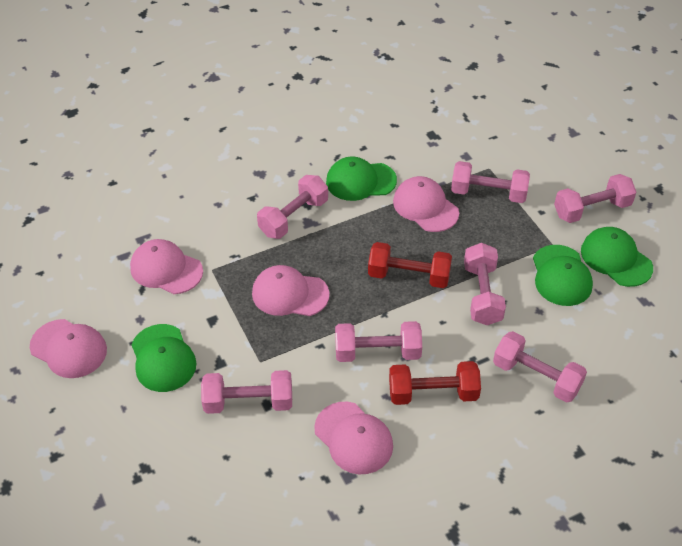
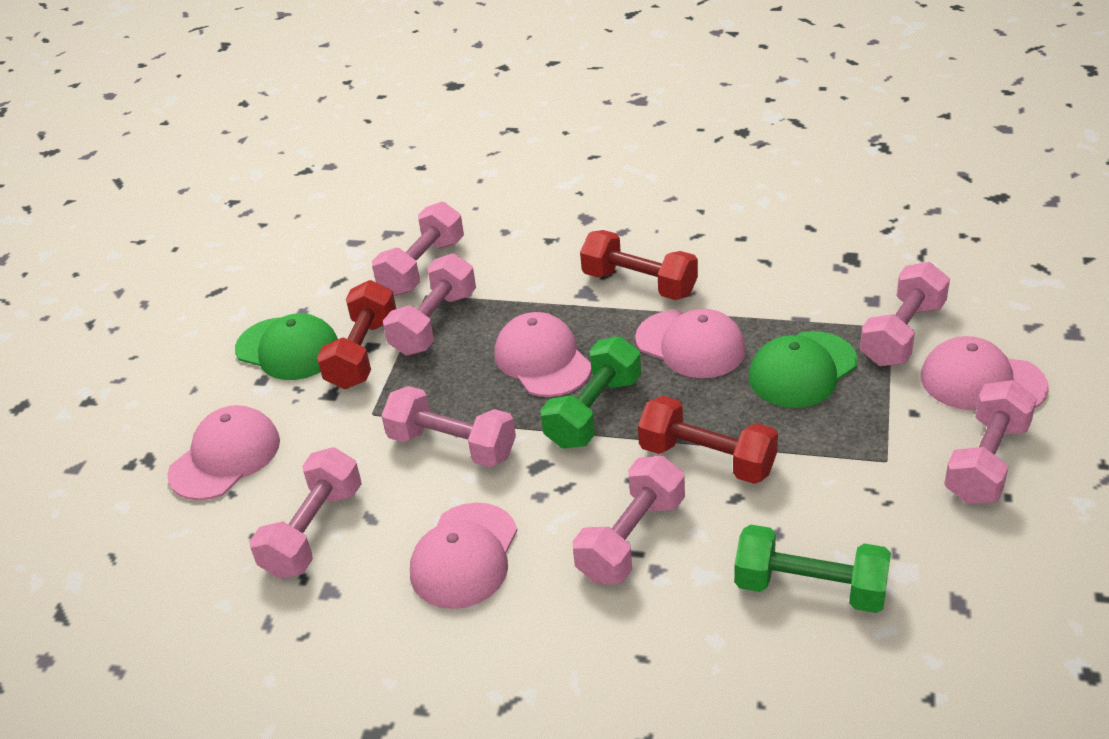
green cap: [131,324,196,392] [326,156,397,201] [533,245,593,306] [581,227,653,287] = 4 -> [235,313,338,380] [748,331,857,408] = 2
green dumbbell: none = 0 -> [540,336,641,449] [734,524,891,613] = 2
red dumbbell: [368,242,452,288] [389,361,481,405] = 2 -> [317,280,396,389] [580,230,698,300] [638,396,778,484] = 3

